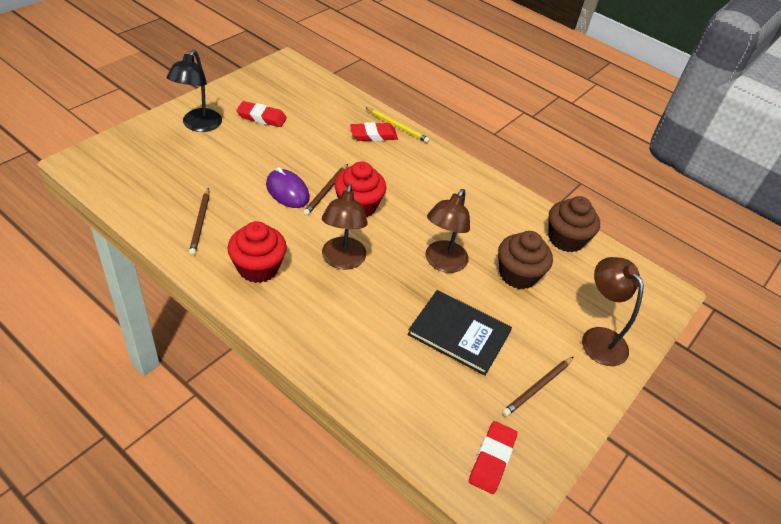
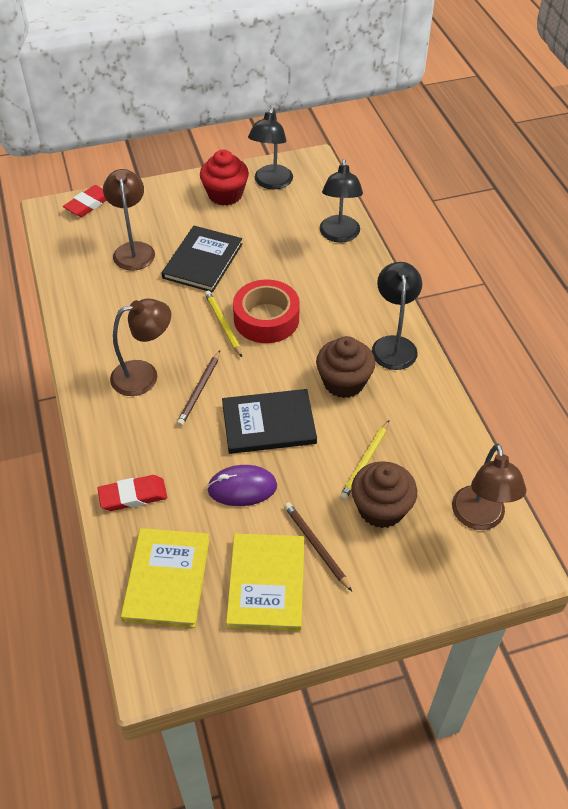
black book: [408,290,512,375] = 1 -> [162,226,242,293] [222,389,317,454] = 2
black lamp: [167,50,222,132] = 1 -> [248,107,293,190] [319,159,363,243] [372,262,422,370] = 3
brown pencil: [189,188,209,256] [303,164,348,216] [502,357,574,417] = 3 -> [177,350,220,426] [284,502,352,591] = 2
red cupcake: [227,221,287,283] [334,161,386,217] = 2 -> [200,150,249,206] = 1
red eraser: [236,101,287,127] [350,122,398,141] [469,421,518,494] = 3 -> [63,185,106,217] [97,475,167,511] = 2
red tape: none = 0 -> [233,279,300,343] = 1
yellow book: none = 0 -> [121,528,210,628] [226,534,304,631] = 2
yellow pencil: [365,107,430,143] = 1 -> [205,291,242,357] [340,420,389,501] = 2

